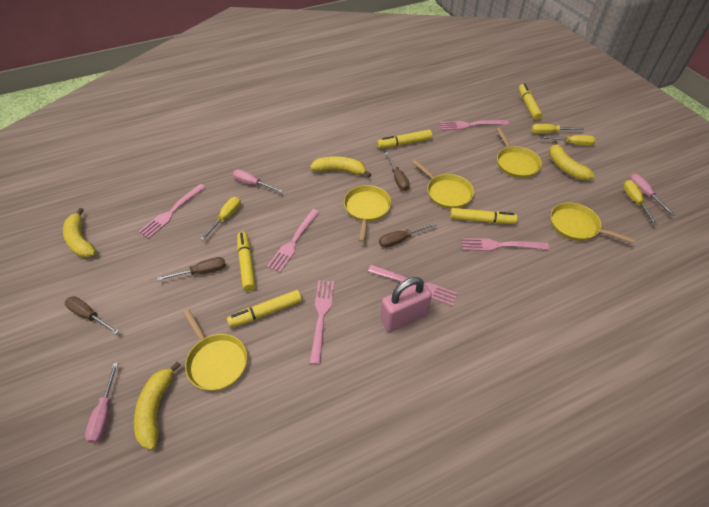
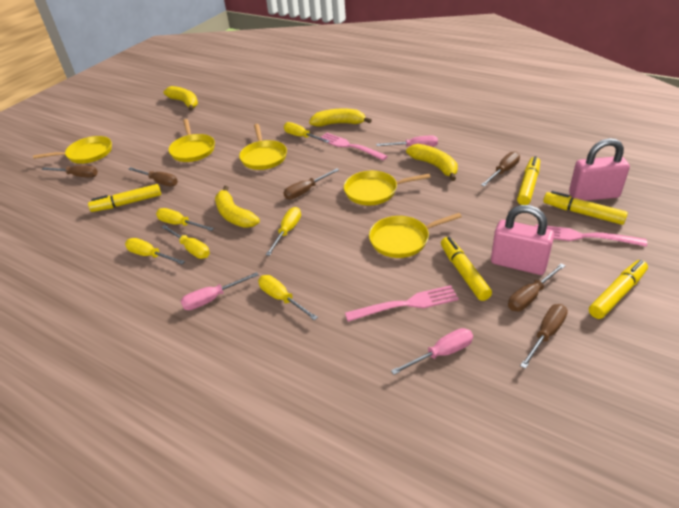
brown screwdriver: [65,296,119,334] [157,257,226,281] [379,223,437,248] [385,152,410,191] = 4 -> [42,165,98,177] [128,167,178,186] [283,168,339,200] [481,151,520,187] [508,263,565,311] [520,304,568,369] = 6
pink fork: [138,184,206,238] [267,209,320,273] [309,280,334,365] [368,265,458,306] [440,120,509,130] [461,238,550,251] = 6 -> [318,133,388,160] [345,285,459,322] [535,224,647,247] = 3
pink padlock: [380,277,432,332] = 1 -> [491,205,554,275] [569,138,630,201] = 2
yellow screwdriver: [201,197,241,241] [531,124,584,134] [540,135,596,146] [623,180,658,225] = 4 -> [125,238,185,264] [156,208,214,231] [162,225,210,259] [258,275,318,321] [266,207,301,256] [284,122,330,143] = 6

